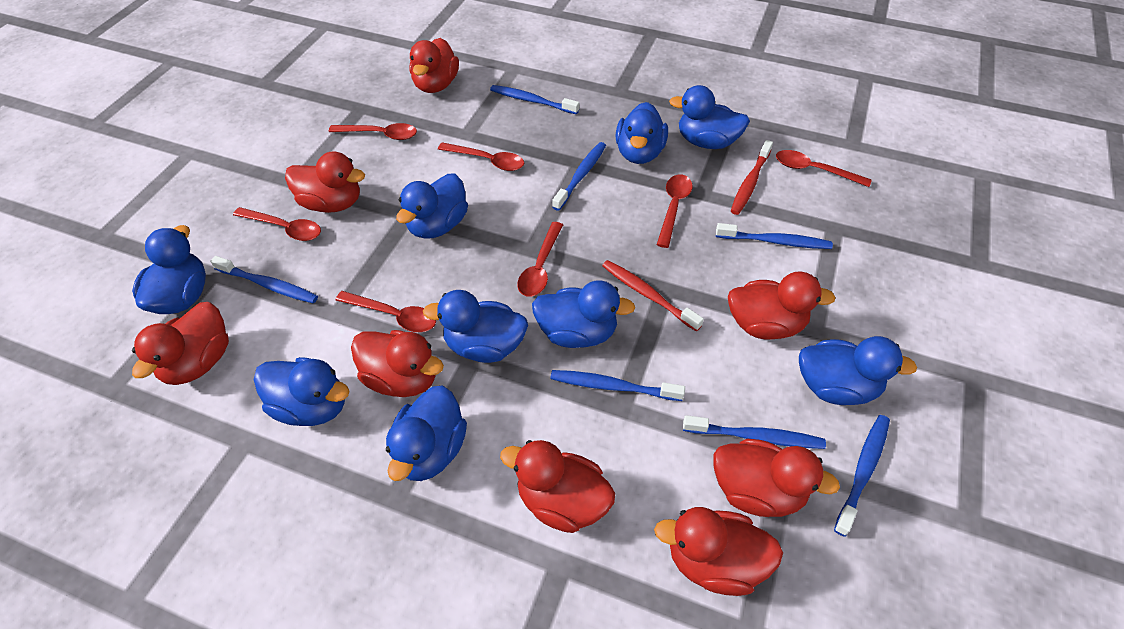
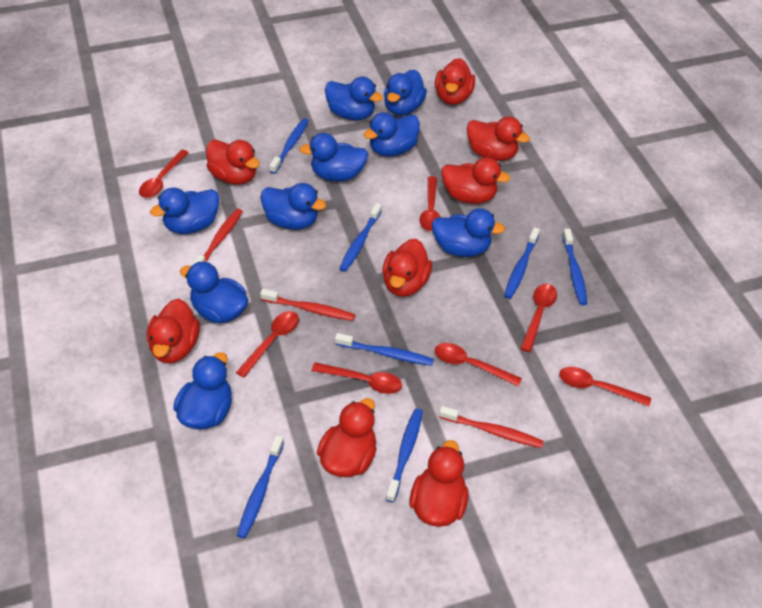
red toothbrush: [602,260,704,332] [731,140,773,215] = 2 -> [191,209,243,266] [260,289,355,321] [439,406,544,448] = 3

